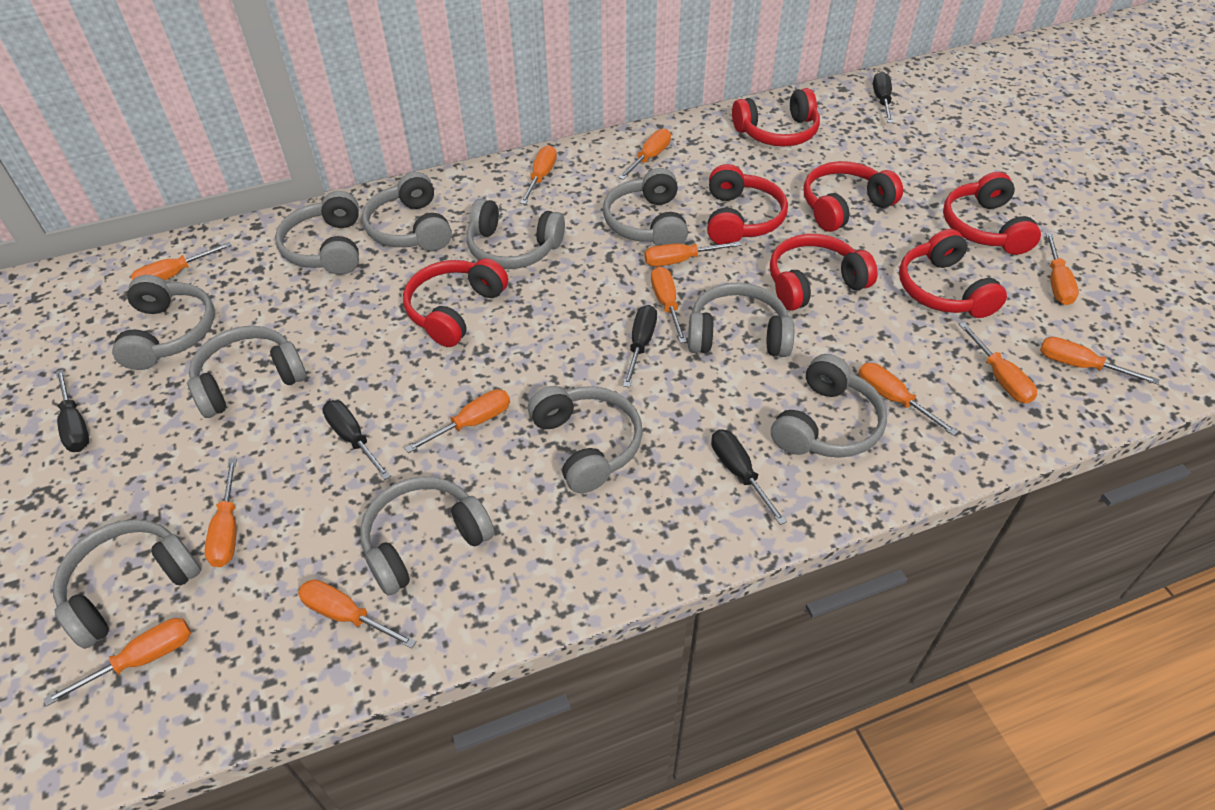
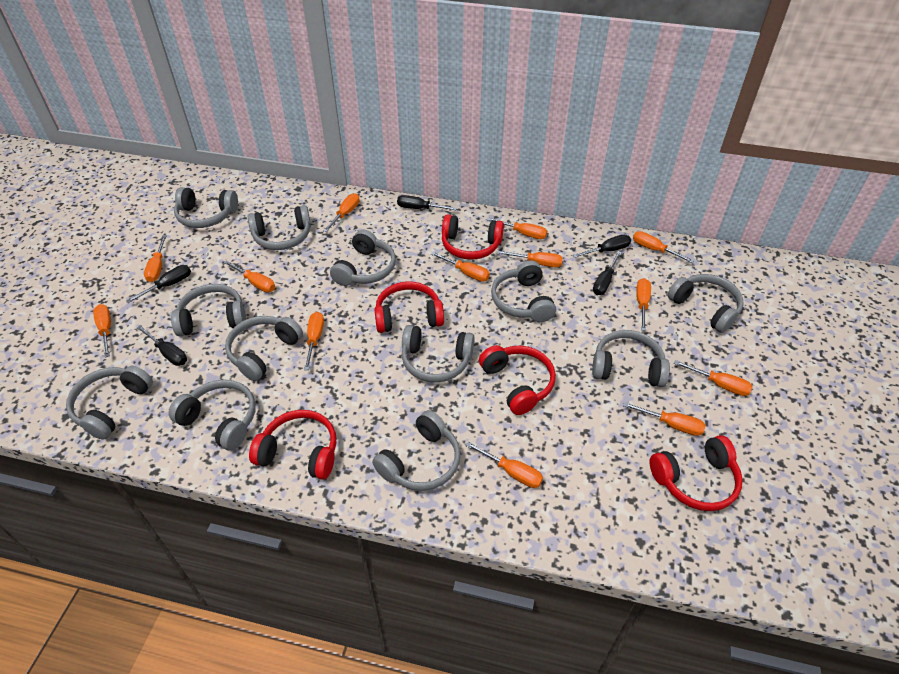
grey headphones: [53,519,201,649] [112,275,215,370] [188,326,307,418] [275,191,359,275] [360,476,494,595] [362,172,452,251] [467,199,565,269] [528,386,643,493] [603,168,688,246] [688,282,794,357] [771,354,887,458] = 11 -> [66,366,153,440] [169,379,256,451] [171,284,246,336] [174,187,238,228] [225,316,303,381] [248,205,311,250] [330,230,396,286] [372,410,461,491] [401,325,475,382] [491,261,556,322] [592,330,670,387] [668,274,744,333] = 12
red headphones: [403,258,508,347] [707,164,788,245] [732,88,820,146] [770,234,878,311] [804,161,903,232] [899,229,1007,318] [943,172,1041,255] = 7 -> [249,410,336,480] [374,282,444,333] [442,214,504,260] [479,345,556,415] [650,435,743,511] = 5

